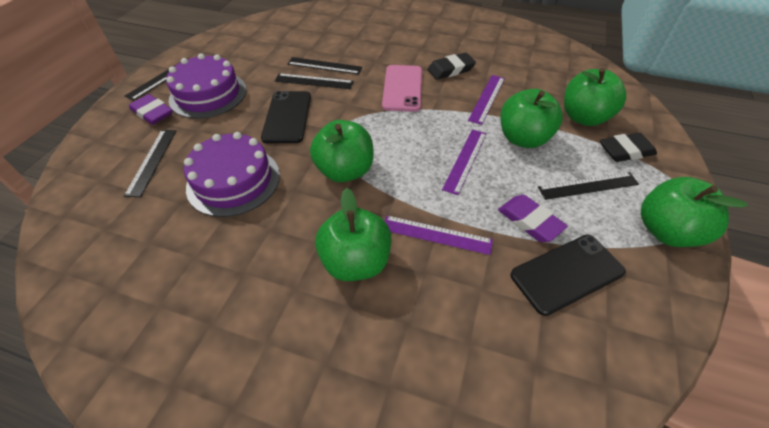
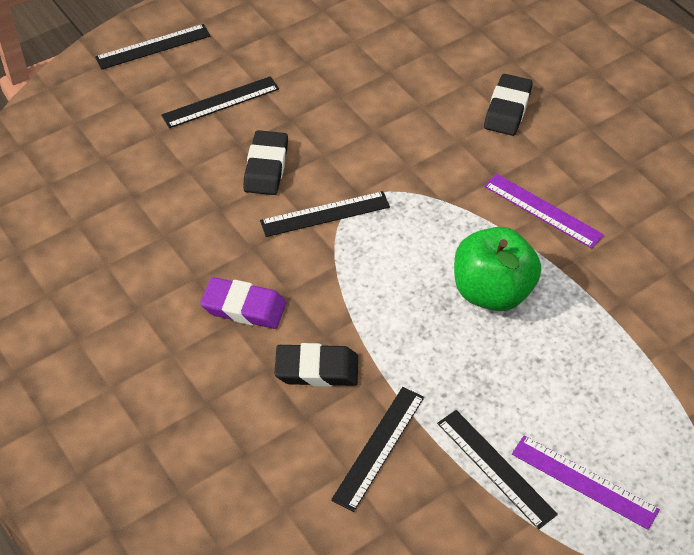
black eraser: [427,53,476,80] [600,133,657,162] = 2 -> [243,130,288,195] [274,343,358,387] [484,74,533,136] = 3
black phone: [261,91,311,143] [510,235,626,316] = 2 -> none = 0
green apple: [310,120,374,182] [315,188,391,281] [500,89,563,148] [564,68,626,126] [641,177,748,247] = 5 -> [454,227,541,311] = 1
pink phone: [382,65,422,112] = 1 -> none = 0
purple cake: [166,53,247,119] [184,132,280,217] = 2 -> none = 0
purple eraser: [129,94,173,125] [498,195,568,242] = 2 -> [200,277,286,329] = 1
purple ruler: [385,215,493,255] [442,129,487,195] [468,75,505,125] = 3 -> [484,173,604,249] [512,436,660,530] = 2

